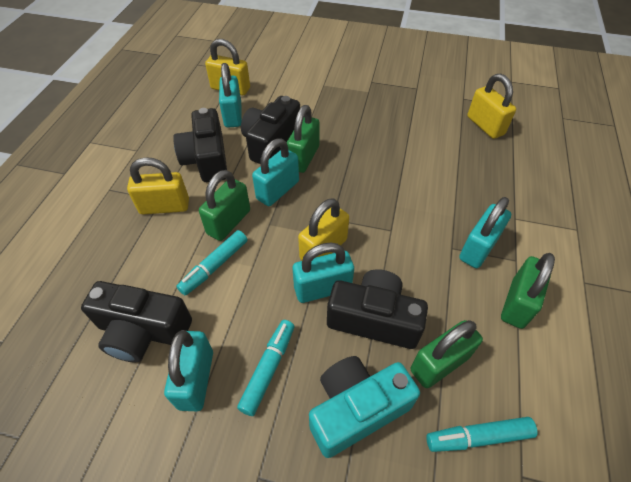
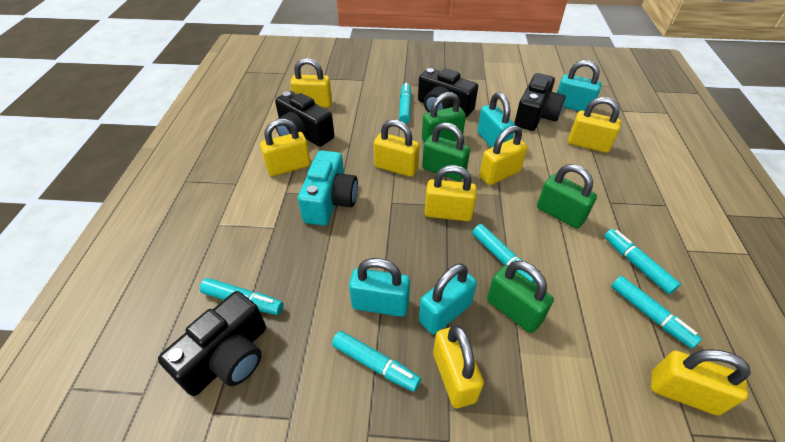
turquoise marker: [176,230,248,296] [237,320,295,416] [426,417,538,452] = 3 -> [200,278,283,315] [332,331,421,392] [399,83,412,124] [472,224,535,283] [604,229,681,294] [611,276,702,349] = 6
turquoise padlock: [164,330,213,411] [219,63,242,127] [252,138,299,206] [293,242,354,303] [459,197,511,268] = 5 -> [349,258,410,317] [419,263,477,335] [477,92,515,148] [557,60,602,111] = 4
yellow padlock: [127,157,189,214] [205,39,250,95] [298,198,349,260] [467,74,516,139] = 4 -> [260,119,311,176] [290,58,332,108] [374,119,420,177] [425,165,477,221] [433,325,484,408] [479,125,528,185] [568,97,621,153] [651,349,751,415] = 8

